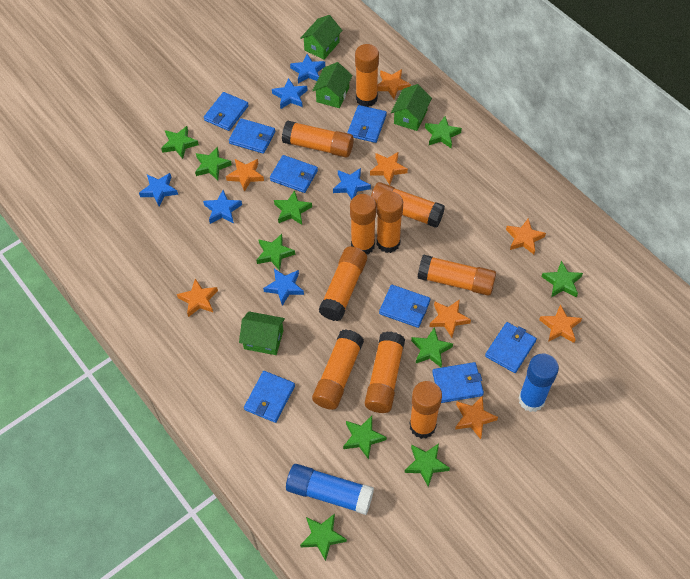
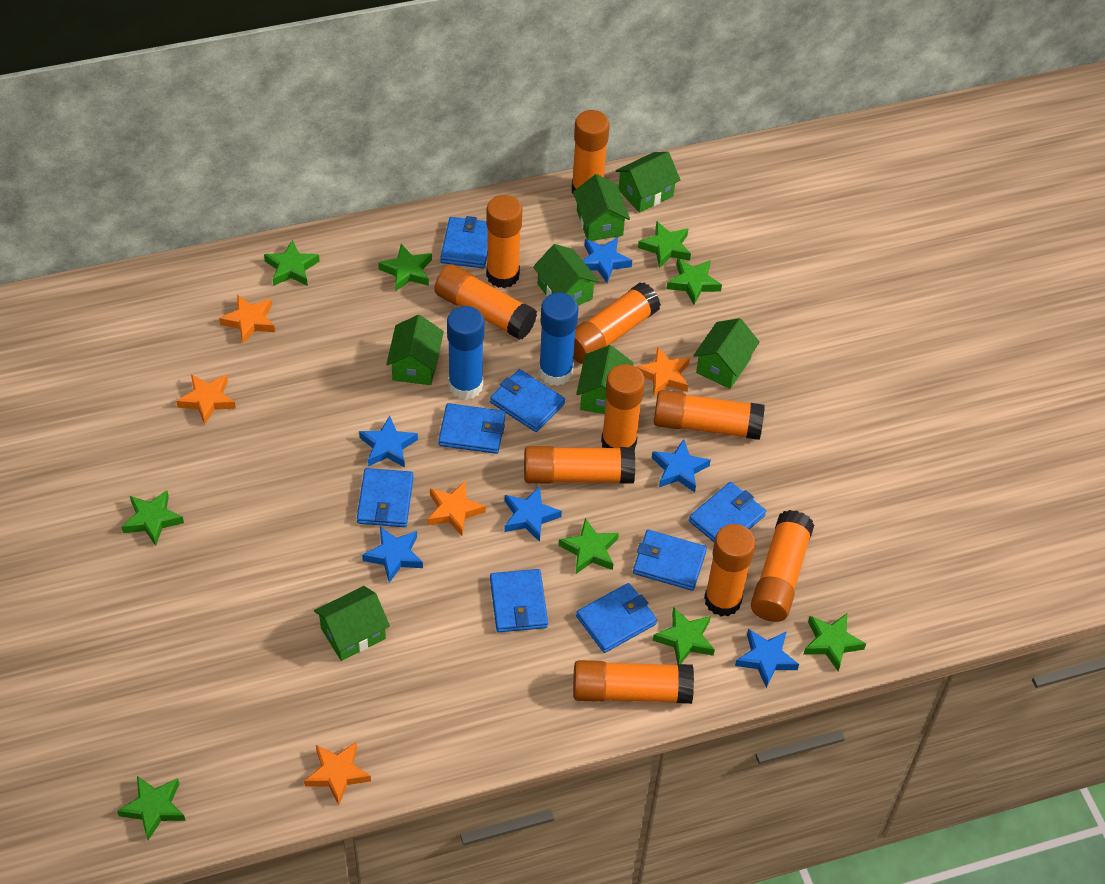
green house: [239,311,285,355] [300,15,343,60] [312,62,353,108] [391,84,432,131] = 4 -> [314,586,390,661] [386,315,444,385] [533,244,599,306] [573,174,630,241] [576,345,633,414] [615,152,680,213] [693,318,760,389] = 7
green star: [161,126,199,159] [195,147,232,180] [256,234,295,271] [274,190,312,225] [300,514,347,561] [343,416,387,460] [405,444,450,487] [411,327,453,368] [425,116,462,148] [541,261,583,297] = 10 -> [117,776,186,840] [122,490,184,546] [264,240,320,286] [378,244,432,291] [559,518,619,574] [638,221,691,268] [653,607,715,664] [667,258,722,305] [804,613,866,671] = 9
orange star: [177,279,218,317] [226,159,264,192] [370,152,408,185] [377,69,411,99] [429,299,471,338] [455,396,498,439] [506,218,546,254] [539,304,582,343] = 8 -> [176,374,236,425] [219,295,275,344] [304,742,371,805] [427,481,486,536] [635,347,690,397] = 5

